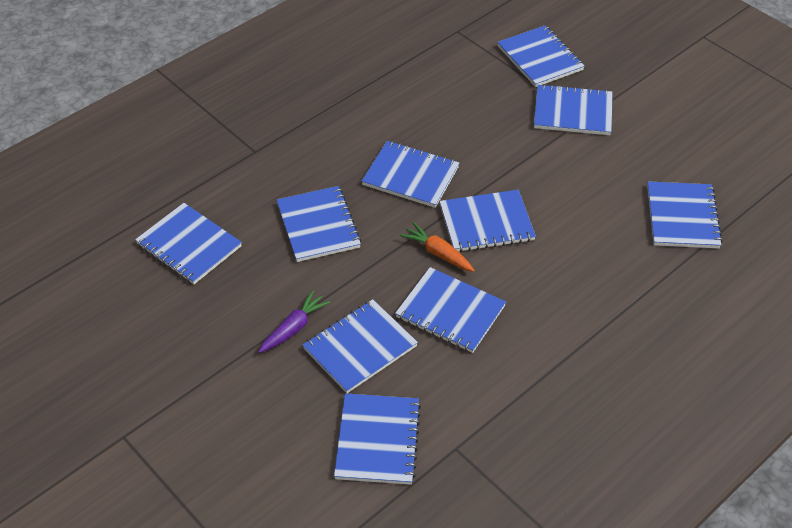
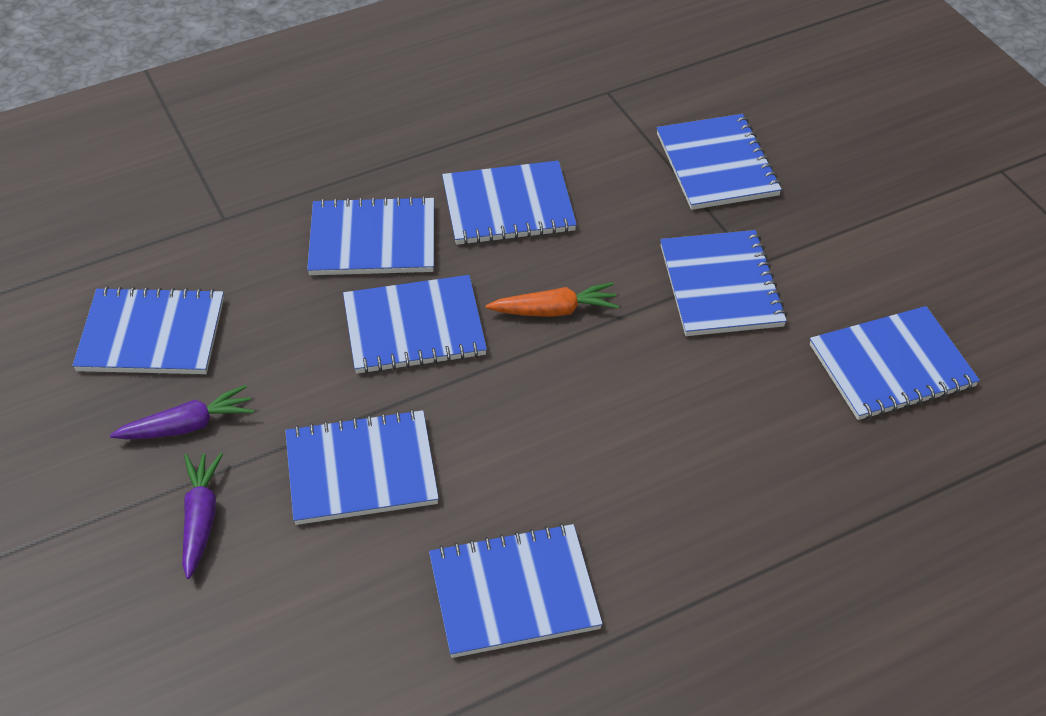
blue notebook: [135,203,242,284] [277,186,361,262] [303,299,418,393] [334,393,421,485] [362,141,459,208] [395,267,506,353] [439,190,536,252] [497,26,585,87] [534,84,613,135] [647,181,723,248] = 10 -> [72,286,224,374] [285,409,439,525] [307,196,434,275] [343,275,487,374] [429,523,603,658] [442,161,577,245] [657,114,782,210] [660,230,787,336] [810,306,980,420] = 9
purple carrot: [258,290,330,353] = 1 -> [110,385,254,439] [182,452,223,579] = 2

